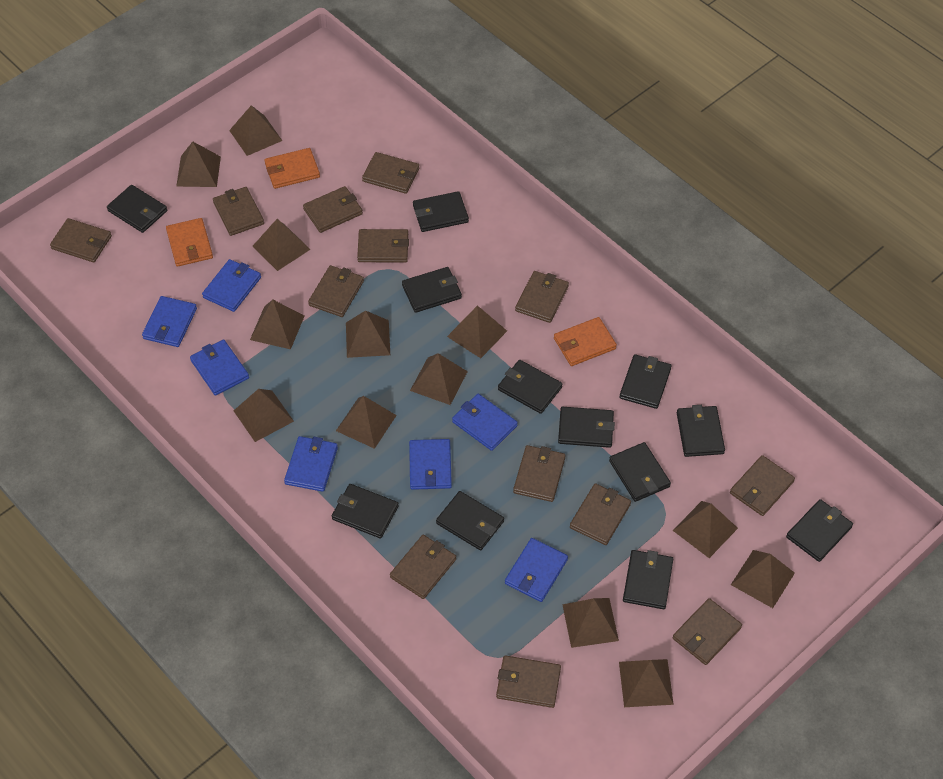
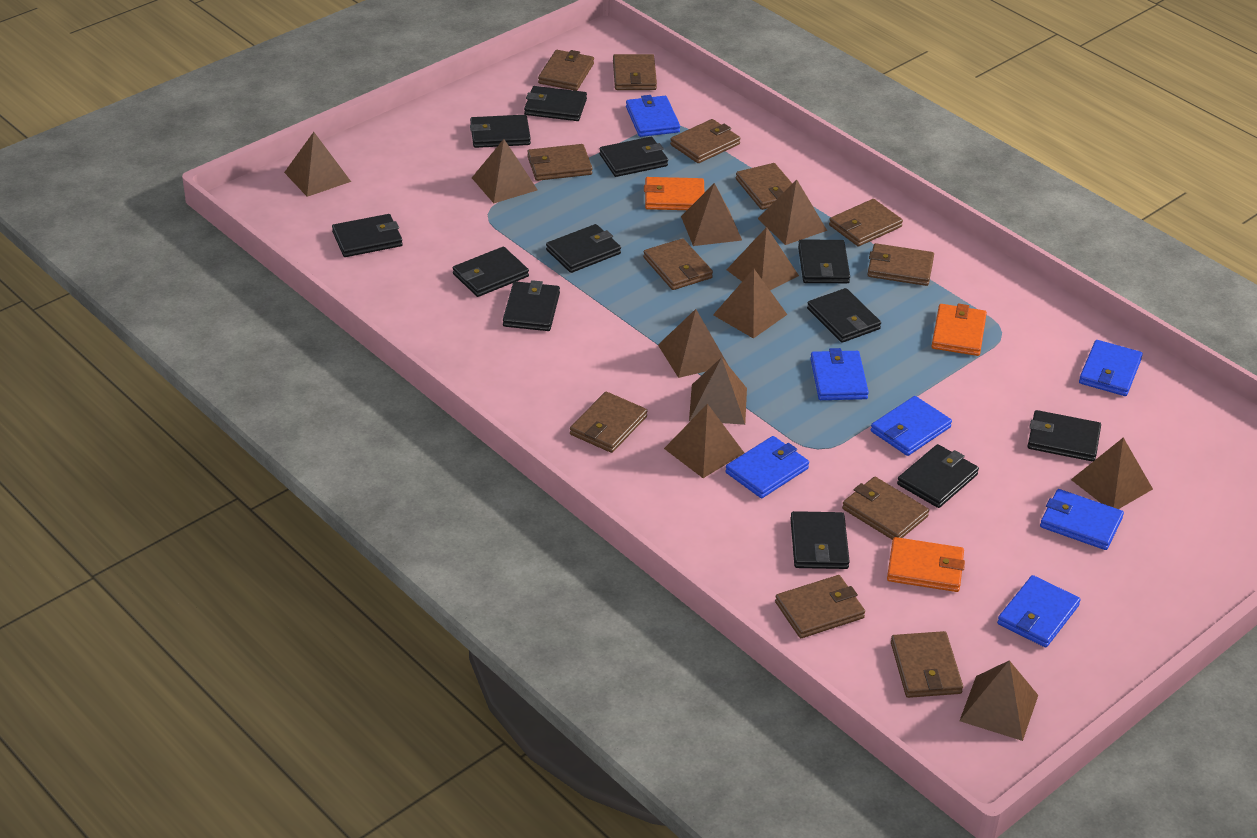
brown pyramid: [176,142,221,187] [229,105,282,156] [234,389,294,442] [250,300,304,349] [252,219,311,271] [336,396,397,449] [346,310,390,358] [410,353,468,405] [447,305,507,358] [562,598,619,648] [619,659,674,707] [673,501,738,558] [731,550,795,608] = 13 -> [284,132,351,197] [472,139,538,203] [658,309,729,378] [664,404,744,478] [681,183,742,246] [689,357,747,425] [713,269,787,339] [726,227,799,290] [758,179,827,245] [959,660,1038,741] [1071,438,1153,509] = 11
brown wallet: [50,218,112,262] [213,187,264,236] [303,186,363,233] [308,265,364,317] [357,229,409,262] [362,152,419,194] [390,535,456,599] [496,655,561,708] [513,445,566,502] [515,271,569,323] [570,483,631,545] [673,598,742,665] [730,455,795,516] = 13 -> [527,144,592,181] [538,50,594,91] [570,392,647,453] [613,54,657,90] [643,238,713,290] [670,119,740,163] [736,163,792,210] [775,575,865,638] [829,199,903,246] [842,477,929,540] [867,243,934,286] [891,631,963,698] = 12

